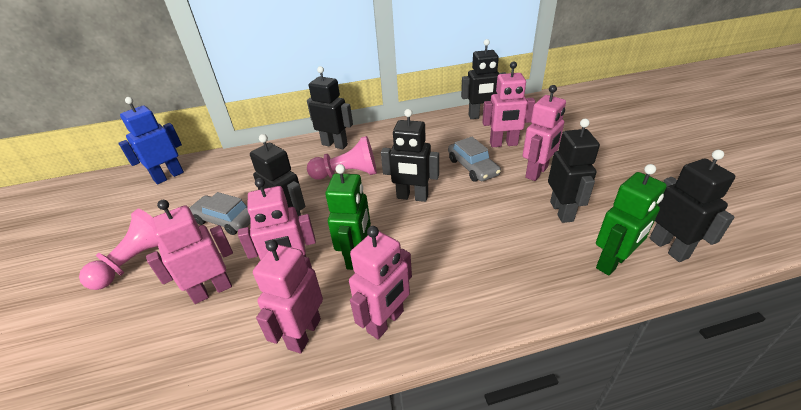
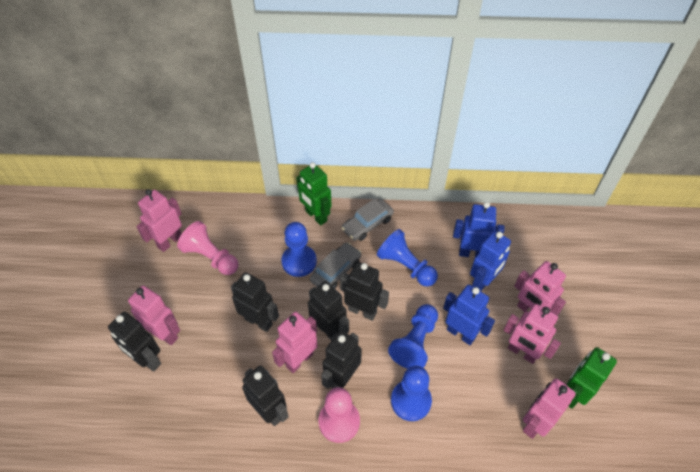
blue pawn: none = 0 -> [282,222,317,277] [377,229,438,287] [388,304,438,369] [391,366,432,421] = 4
blue robot: [119,97,184,184] = 1 -> [443,285,495,345] [453,202,505,257] [470,231,511,291] = 3

